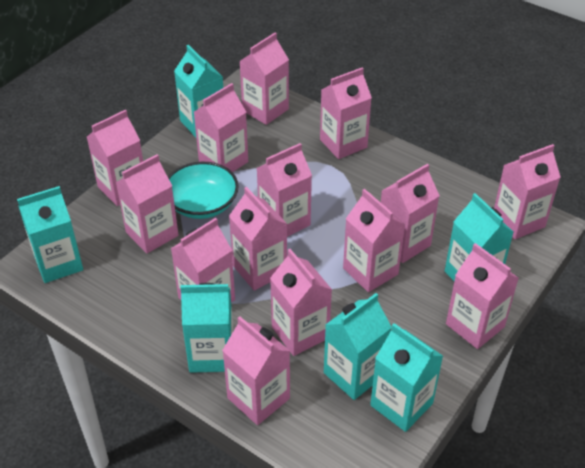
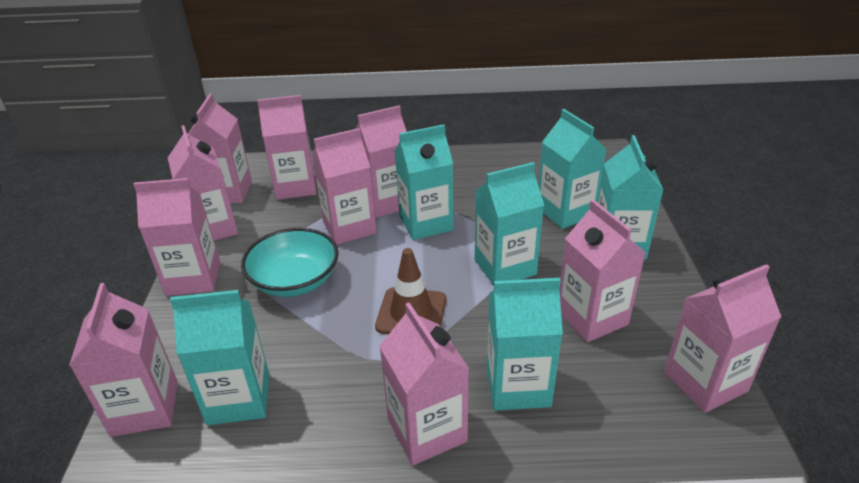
brown traffic cone: none = 0 -> [375,248,446,335] = 1
pink carton: [87,110,143,206] [116,154,179,253] [171,218,235,302] [194,83,248,172] [222,316,290,425] [229,187,287,291] [239,33,289,125] [257,143,312,237] [270,249,332,356] [320,67,372,159] [343,189,405,292] [381,164,440,263] [446,243,519,349] [494,144,561,239] = 14 -> [69,283,178,437] [133,178,220,296] [168,125,238,241] [188,94,252,203] [257,95,316,200] [312,128,377,245] [356,105,407,218] [379,303,469,465] [560,200,646,342] [664,264,781,413] = 10

